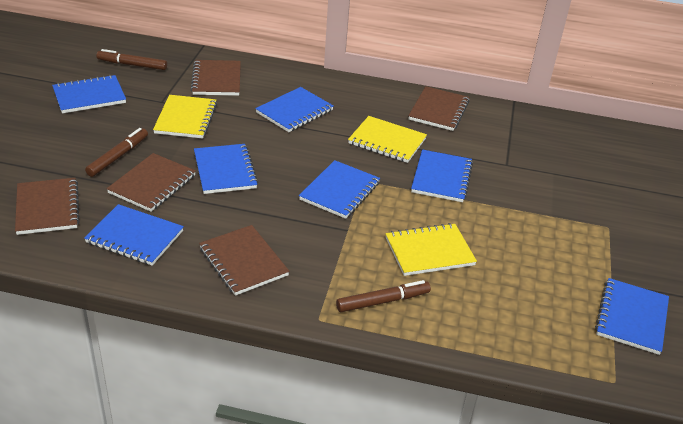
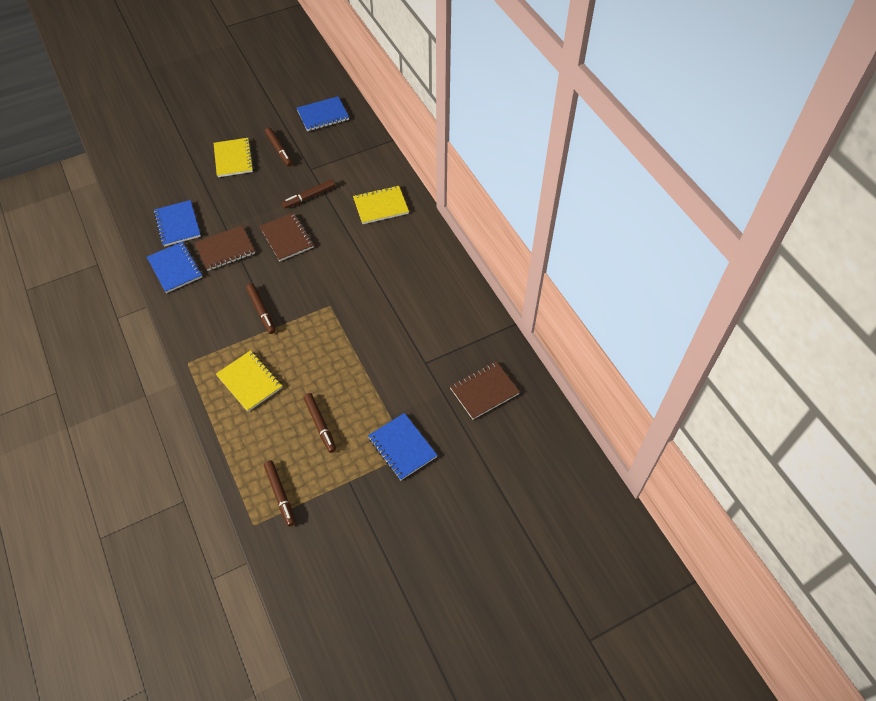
blue notebook: [52,75,126,113] [84,204,184,266] [194,144,258,194] [255,87,333,132] [299,160,380,219] [411,149,473,202] [595,278,669,355] = 7 -> [147,241,202,293] [154,200,201,247] [297,96,349,131] [368,413,438,480] = 4
brown marker: [85,128,148,177] [97,49,167,70] [336,280,431,312] = 3 -> [246,284,276,334] [264,460,296,527] [265,128,293,166] [282,179,335,209] [303,393,336,453] = 5
brown notebook: [15,178,80,235] [107,153,196,212] [190,60,241,96] [199,225,289,296] [408,86,470,131] = 5 -> [195,226,255,271] [260,212,314,261] [450,361,520,419] = 3

